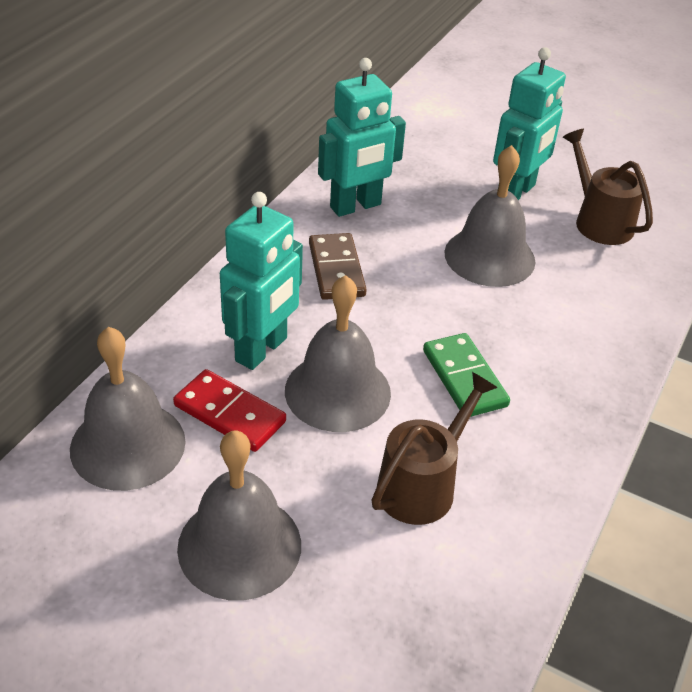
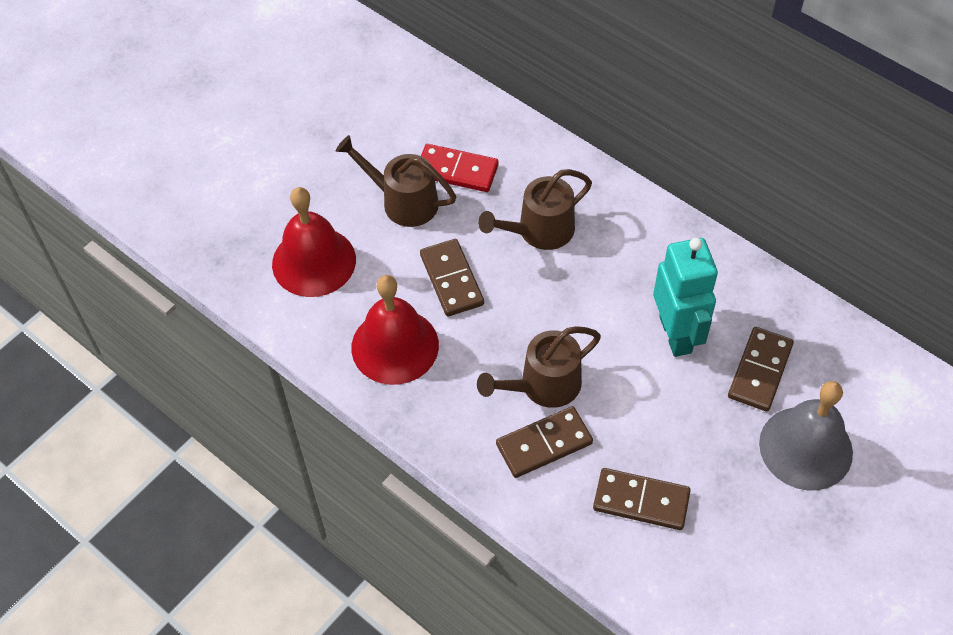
brown domino: [309,233,367,300] = 1 -> [420,239,484,316] [496,406,593,478] [593,468,691,530] [728,327,794,412] = 4
brown watering can: [372,372,498,525] [563,129,653,245] = 2 -> [336,135,456,227] [477,326,601,408] [478,169,592,250] = 3
green domino: [423,333,510,417] = 1 -> none = 0
grey bell: [70,327,185,491] [177,430,301,601] [285,275,391,432] [444,145,535,287] = 4 -> [759,381,853,490] = 1
red bell: none = 0 -> [272,187,356,297] [351,275,439,385] = 2
turquoise robot: [220,192,303,370] [318,58,406,217] [493,47,566,200] = 3 -> [653,238,718,357] = 1

